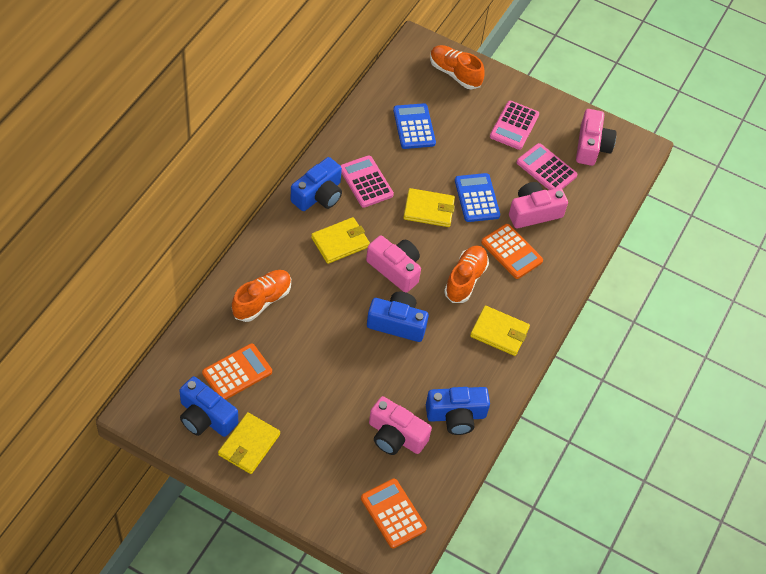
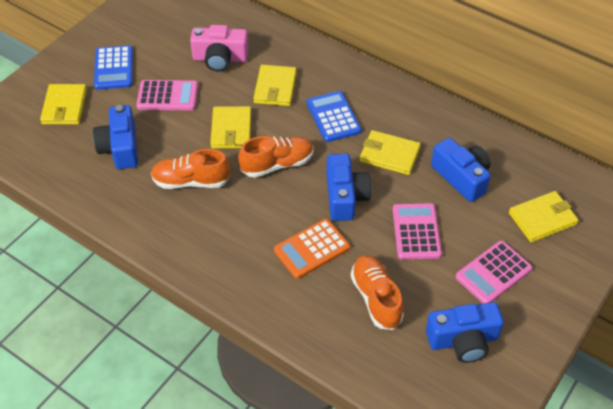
orange calculator: [202,344,272,400] [361,478,427,549] [481,224,543,279] = 3 -> [274,219,350,279] = 1
pink camera: [366,235,421,293] [369,396,432,455] [509,182,568,228] [576,109,616,166] = 4 -> [190,25,249,72] = 1
yellow wallet: [218,412,280,474] [311,217,370,264] [403,188,455,227] [470,306,530,356] = 4 -> [40,84,87,124] [210,106,251,149] [253,65,297,106] [360,130,421,175] [509,191,579,242] = 5

